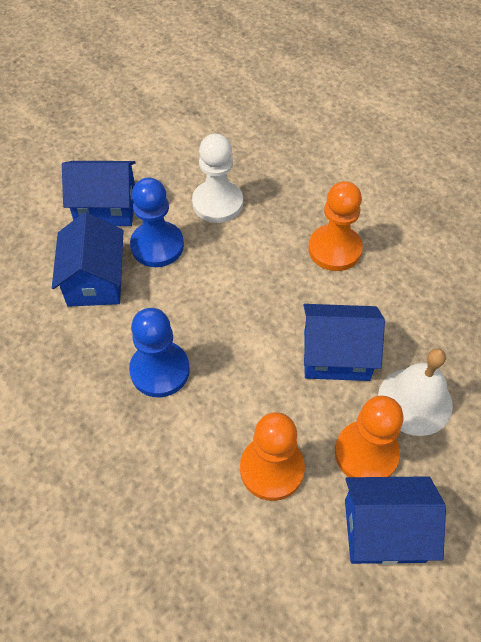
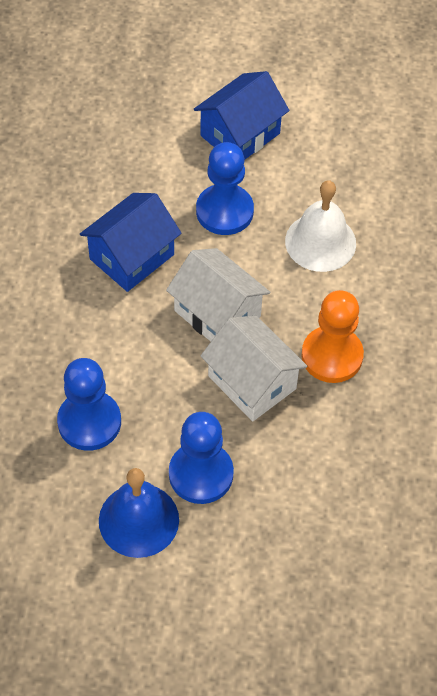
blue bell: none = 0 -> [99,468,179,558] = 1
blue house: [52,212,124,307] [62,161,136,226] [303,304,385,381] [345,476,446,565] = 4 -> [80,193,182,292] [194,71,289,159] = 2
blue pawn: [129,308,190,397] [130,177,184,267] = 2 -> [57,358,121,451] [169,412,234,504] [196,142,254,235] = 3
orange pawn: [240,412,305,501] [308,181,363,271] [335,396,403,477] = 3 -> [301,290,364,383] = 1
white house: none = 0 -> [166,248,270,342] [201,316,308,422] = 2
white pawn: [192,134,243,223] = 1 -> none = 0

